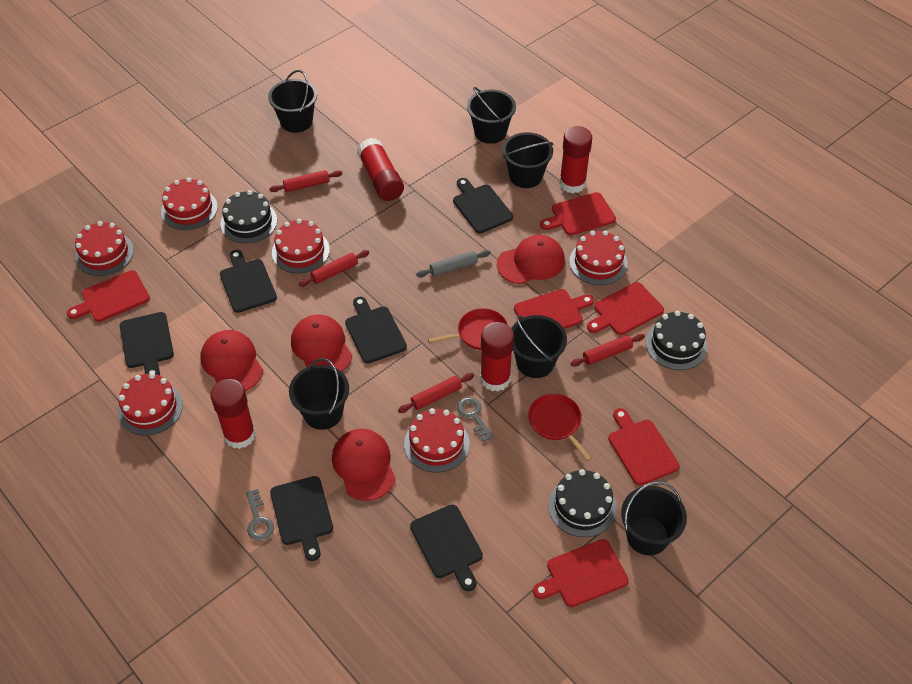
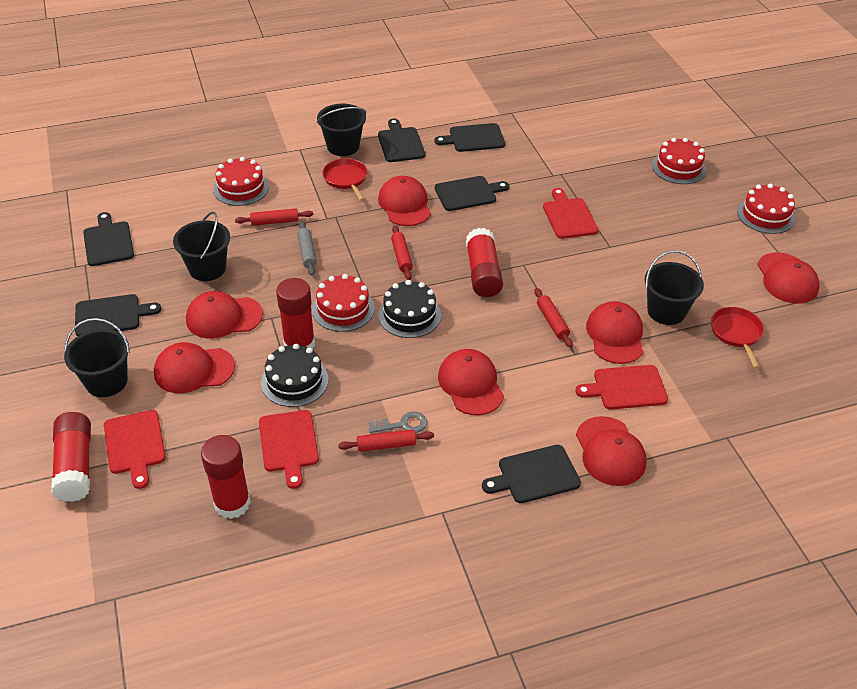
black bucket: [268,70,317,133] [289,358,349,430] [467,87,516,144] [502,132,553,188] [511,315,567,378] [621,481,687,555] = 6 -> [64,318,130,397] [173,212,230,281] [317,104,366,156] [645,251,704,325] = 4
black cake: [220,190,277,244] [548,469,617,537] [646,311,708,370] = 3 -> [261,344,328,407] [378,280,441,338] = 2
grey key: [246,489,274,541] [457,397,494,442] = 2 -> [369,412,427,433] = 1
red cake: [75,221,134,276] [118,373,183,436] [161,178,218,230] [272,219,330,273] [404,408,470,473] [569,231,628,285] = 6 -> [213,157,269,206] [312,274,375,332] [652,138,706,184] [737,184,795,234] = 4
red cap: [201,330,263,391] [291,315,352,372] [332,429,396,501] [497,235,565,284] = 4 -> [154,342,235,393] [186,291,263,339] [378,176,431,226] [438,349,504,415] [576,416,646,486] [586,301,643,364] [757,253,819,304] = 7
red cutting board: [67,270,150,322] [514,289,594,329] [533,539,629,607] [540,192,616,236] [587,282,664,335] [608,408,680,486] = 6 -> [104,410,166,489] [259,410,319,489] [543,188,599,239] [576,365,668,410] = 4

